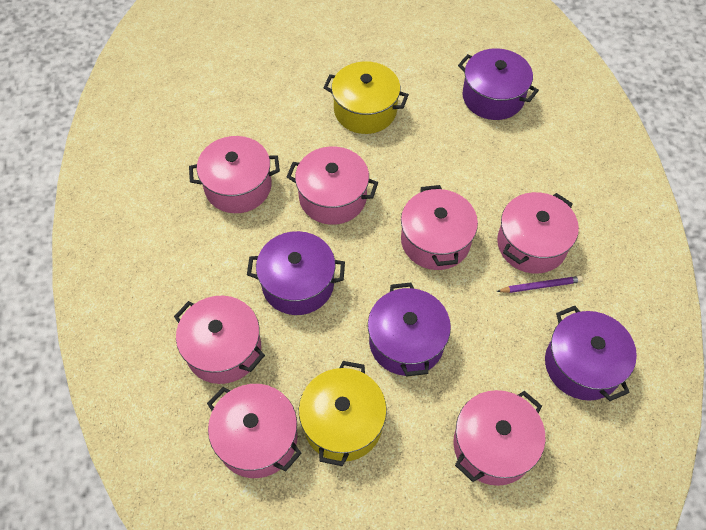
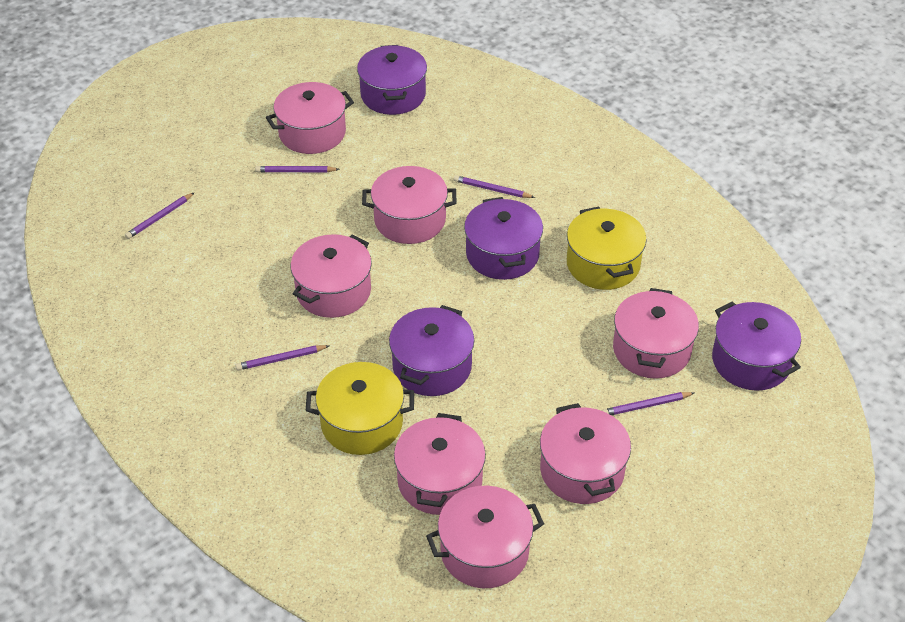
purple pencil: [496,276,583,293] = 1 -> [125,192,195,239] [235,345,329,371] [255,166,340,172] [454,175,535,198] [602,392,694,415] = 5

